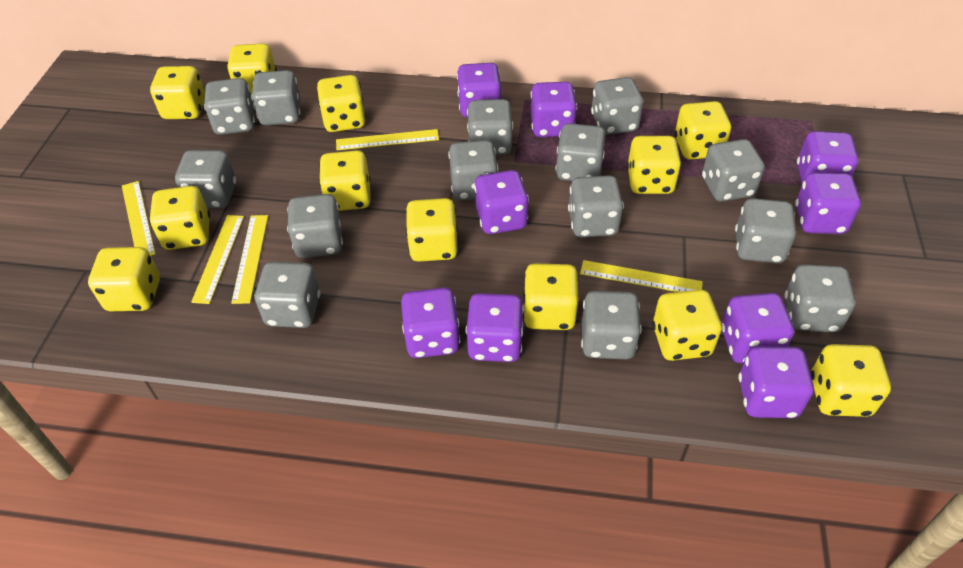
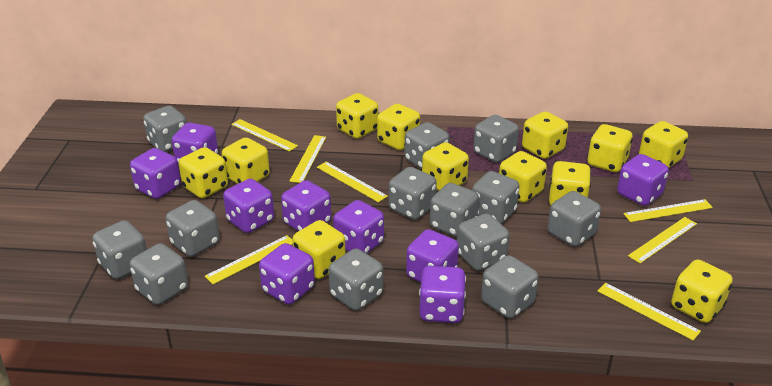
grey dice: [175,150,236,208] [204,78,255,135] [251,70,301,126] [254,261,320,328] [287,194,343,258] [448,140,498,200] [467,99,513,155] [555,123,606,181] [568,175,624,237] [581,291,642,359] [591,77,644,135] [702,139,765,201] [735,198,796,263] [784,264,856,332] = 14 -> [92,220,147,279] [130,243,188,305] [143,106,187,152] [166,200,220,257] [328,248,383,311] [389,167,437,220] [405,122,450,169] [430,183,479,237] [457,214,509,271] [472,171,520,224] [473,115,519,163] [481,256,539,318] [548,191,601,247] = 13
yellow ruler: [122,181,155,256] [191,215,244,304] [231,215,268,304] [336,129,439,150] [580,260,703,292] = 5 -> [205,235,293,284] [231,119,298,152] [289,135,326,183] [317,162,388,202] [598,283,701,341] [624,199,713,222] [628,217,697,263] = 7

